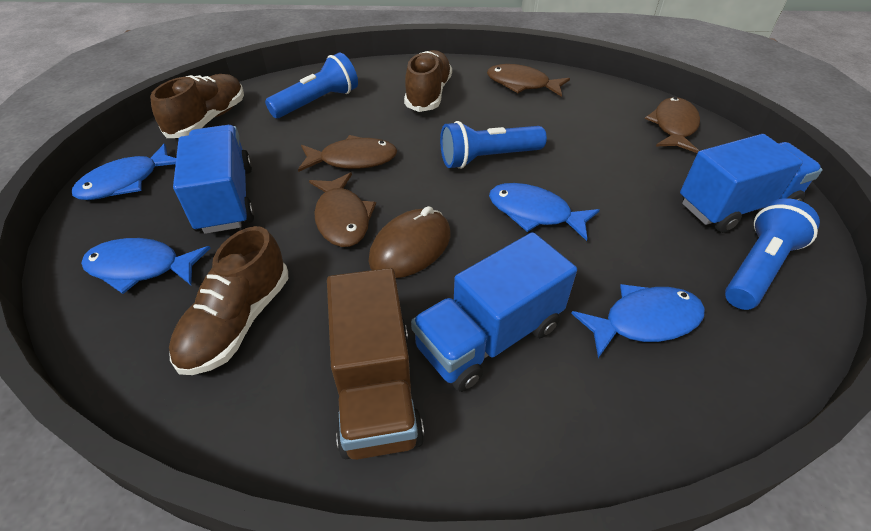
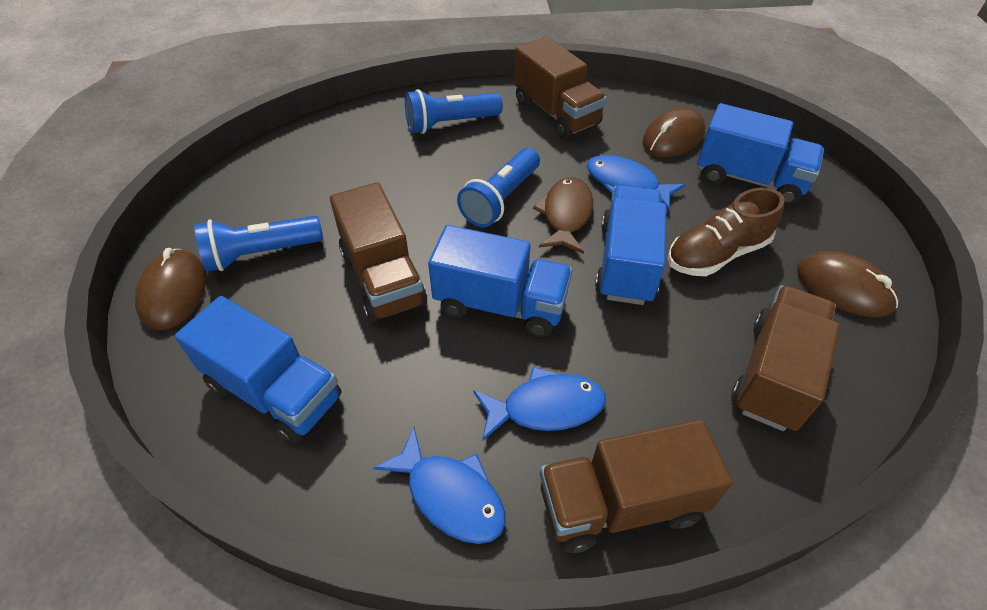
blue fish: [72,144,176,200] [81,238,210,294] [489,183,600,241] [571,284,705,358] = 4 -> [373,428,505,544] [474,367,606,441] [587,155,685,210] = 3
blue truck: [173,125,254,234] [411,232,577,392] [680,134,823,233] = 3 -> [175,296,341,443] [428,225,572,337] [595,185,666,305] [697,103,824,205] = 4
brown fish: [298,135,397,172] [309,173,376,247] [487,64,570,97] [645,97,700,153] = 4 -> [533,177,593,254] = 1
brown mouse: [369,206,450,278] = 1 -> [135,248,206,330] [643,107,705,157] [797,251,898,317] = 3
brown shoe: [150,74,244,138] [169,226,288,375] [404,50,452,112] = 3 -> [667,188,785,276] = 1
brown truck: [327,268,424,460] = 1 -> [330,182,427,322] [514,36,607,139] [540,420,733,553] [731,285,840,431] = 4

